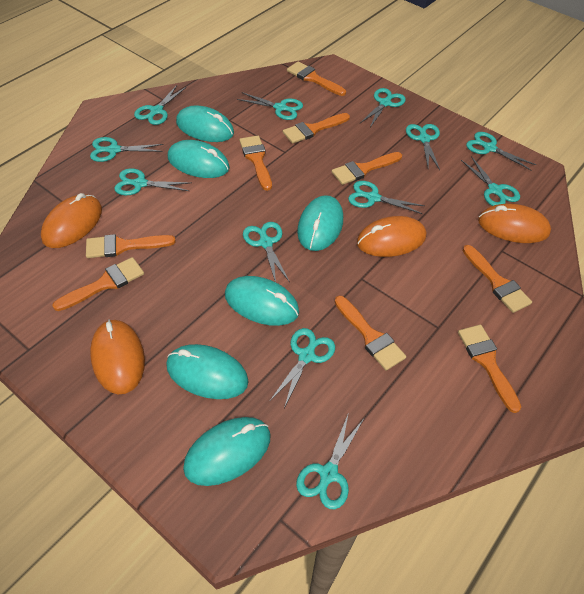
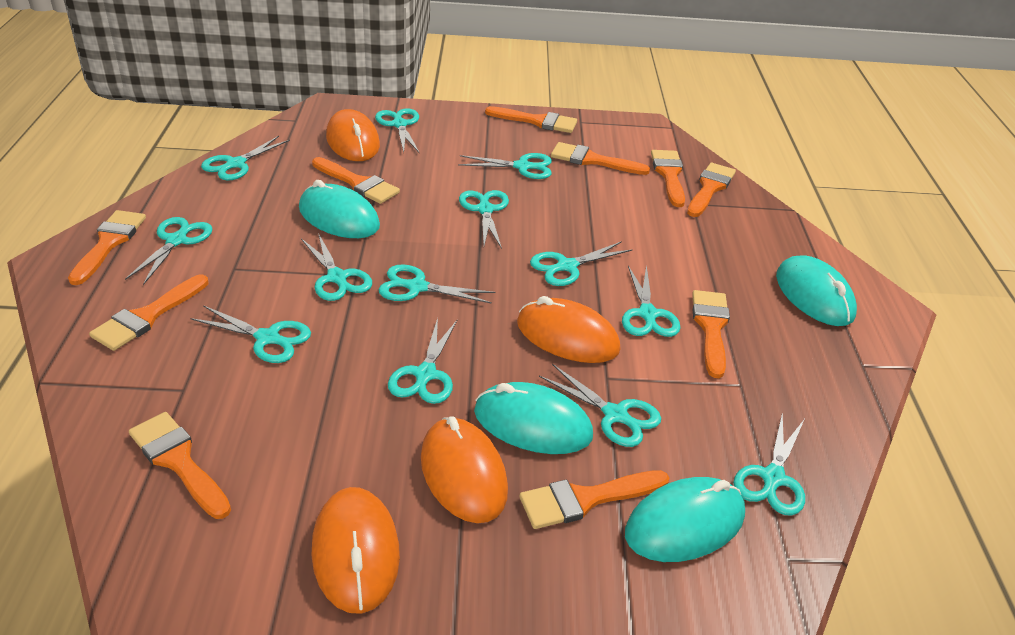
orange brush: [52,257,144,311] [86,234,176,258] [239,136,272,191] [283,113,350,144] [287,61,346,96] [332,152,402,185] [335,296,406,370] [458,325,521,413] [463,245,532,313] = 9 -> [68,210,146,285] [89,275,209,351] [129,412,231,519] [312,157,400,204] [485,106,577,133] [519,470,669,529] [551,142,650,175] [651,150,685,207] [687,163,736,217] [692,290,730,378] = 10
turquoise mouse: [166,344,249,399] [168,140,230,178] [176,105,234,142] [183,417,271,486] [225,276,299,326] [297,195,343,251] = 6 -> [299,180,380,238] [474,382,593,454] [625,477,745,562] [776,255,857,326] = 4
turquoise scissors: [90,137,164,162] [114,168,191,195] [134,85,186,125] [237,92,303,120] [243,222,289,282] [269,328,335,408] [296,412,364,509] [348,181,425,214] [360,88,406,127] [406,124,440,170] [461,156,520,206] [466,132,536,171] = 12 -> [125,217,213,285] [190,305,311,363] [201,136,290,180] [301,233,372,301] [375,108,419,152] [378,264,495,304] [388,318,457,404] [458,153,552,179] [459,190,509,249] [530,241,633,286] [539,364,661,447] [622,265,681,337] [733,412,805,516] = 13

